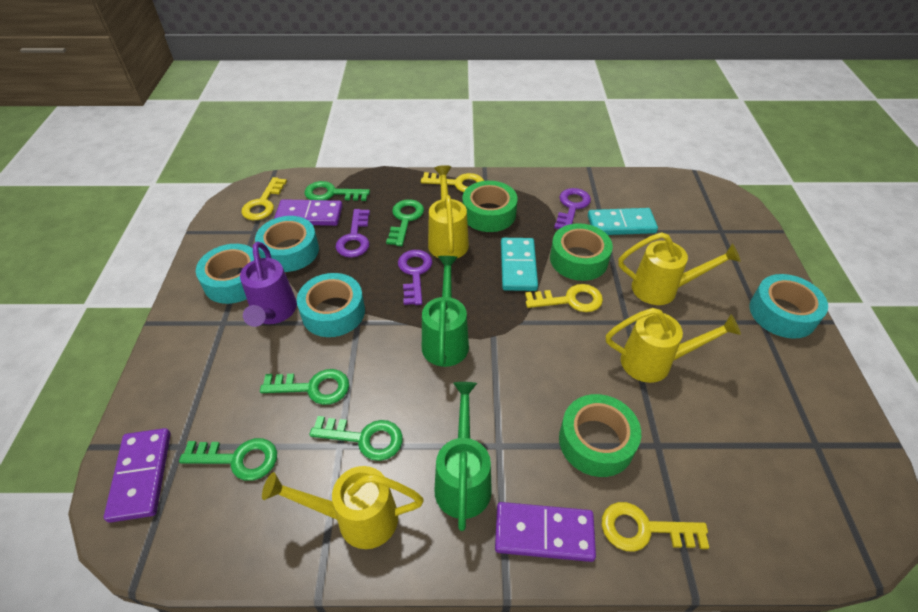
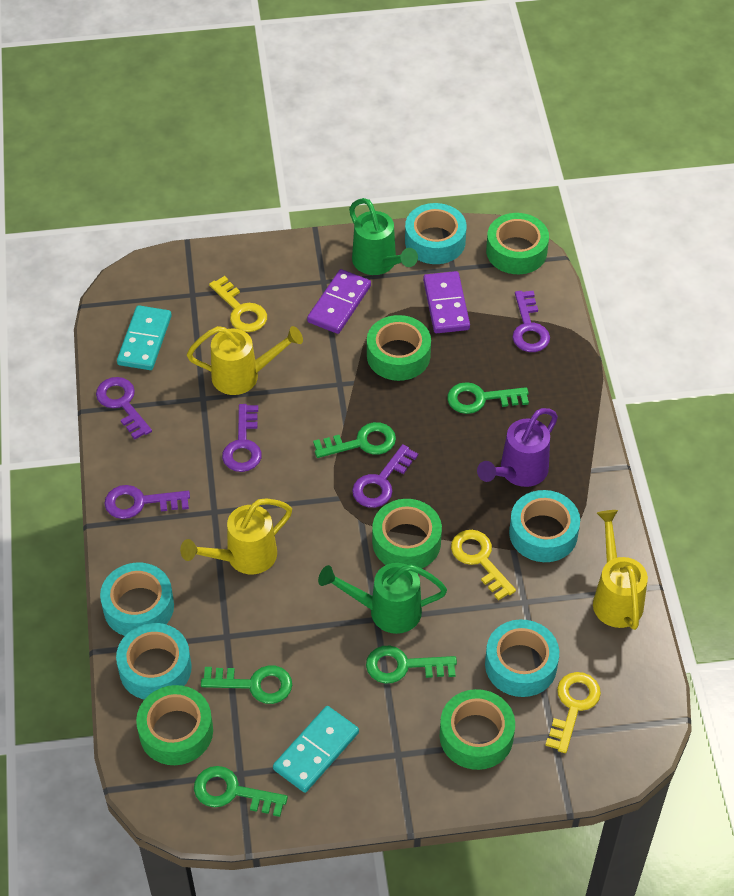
green tape: [463,181,518,232] [550,223,613,281] [559,394,641,477] = 3 -> [136,685,213,765] [367,315,431,381] [372,499,442,568] [439,689,515,770] [486,213,549,274] = 5
purple domino: [104,428,171,523] [274,199,343,226] [495,502,596,562] = 3 -> [307,269,371,334] [423,271,470,333] = 2
purple key: [335,209,370,258] [398,250,432,305] [554,188,591,229] = 3 -> [96,377,152,440] [105,485,190,519] [222,404,262,472] [352,444,418,508] [513,291,550,352] = 5
turquoise tape: [196,244,254,304] [255,216,319,272] [297,273,365,337] [750,274,828,339] = 4 -> [100,562,174,636] [116,623,192,700] [405,203,467,264] [485,619,559,697] [509,490,580,562] = 5
yellow key: [242,177,287,220] [421,172,484,192] [525,284,603,312] [602,502,709,552] = 4 -> [209,276,267,332] [451,530,516,601] [545,672,601,753] = 3
yellow watering can: [262,466,424,549] [428,165,469,258] [606,308,741,383] [619,232,740,305] = 4 -> [180,498,292,574] [187,326,303,395] [593,510,648,630] = 3

